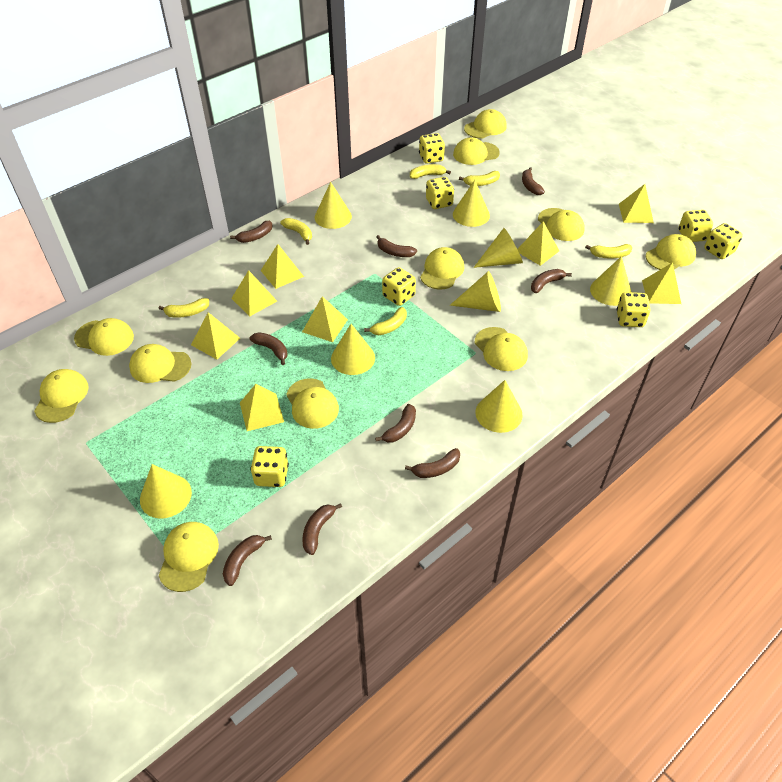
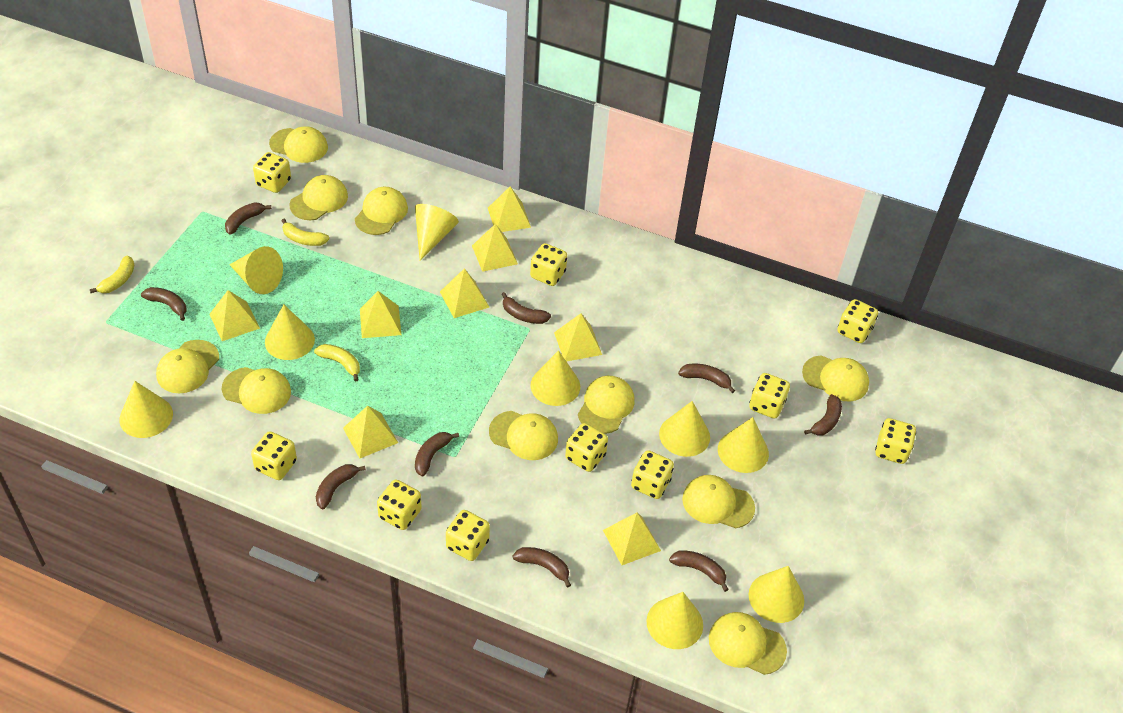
yellow banana: [158,298,209,318] [280,218,312,245] [364,307,407,335] [410,164,451,179] [459,171,500,186] [585,244,632,259] = 6 -> [90,256,134,293] [281,219,329,246] [314,344,360,382] = 3
yellow cap: [34,369,89,423] [74,318,134,356] [129,344,192,383] [158,522,219,592] [286,378,339,429] [420,247,464,289] [453,137,500,165] [464,109,507,138] [475,327,528,371] [538,208,585,241] [646,234,696,270] = 11 -> [156,340,219,393] [222,367,291,414] [269,126,328,163] [290,175,348,220] [355,187,408,235] [489,411,558,460] [578,376,635,434] [682,475,755,528] [709,612,787,675] [802,355,869,401] = 10
yellow cone: [140,464,192,518] [315,182,352,229] [331,324,375,375] [450,271,501,312] [453,180,490,227] [474,228,523,268] [475,380,523,433] [590,256,631,306] = 8 -> [119,381,173,438] [230,246,283,294] [265,304,315,360] [415,204,459,261] [530,350,580,406] [646,592,703,649] [659,401,710,457] [718,417,769,473] [749,566,804,623] = 9
yellow dice: [251,446,289,487] [382,267,416,306] [419,133,445,164] [426,177,454,209] [616,292,650,327] [679,210,713,242] [704,223,743,259] = 7 -> [251,431,297,480] [253,152,291,193] [377,480,422,530] [446,510,490,561] [530,243,567,286] [565,423,608,472] [631,450,674,499] [749,373,790,419] [837,299,878,343] [875,418,916,464] = 10

